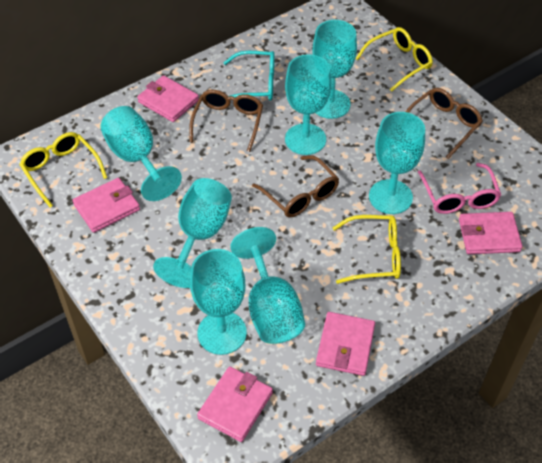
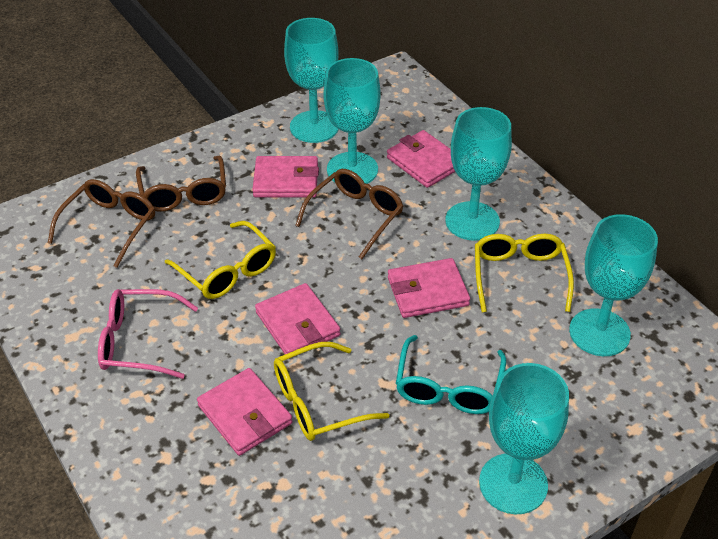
turquoise goblet: [100,106,182,201] [153,178,232,288] [190,249,247,355] [230,227,305,344] [285,54,331,155] [312,20,357,119] [369,112,425,214] = 7 -> [284,18,339,143] [323,58,381,184] [445,107,512,241] [479,363,569,514] [569,214,658,356] = 5

